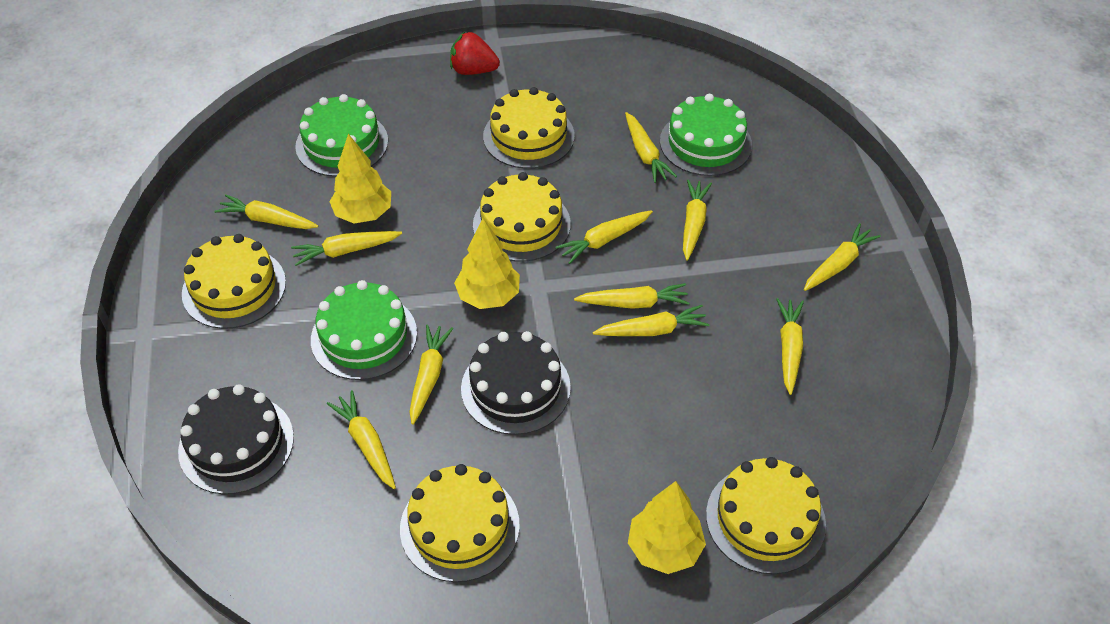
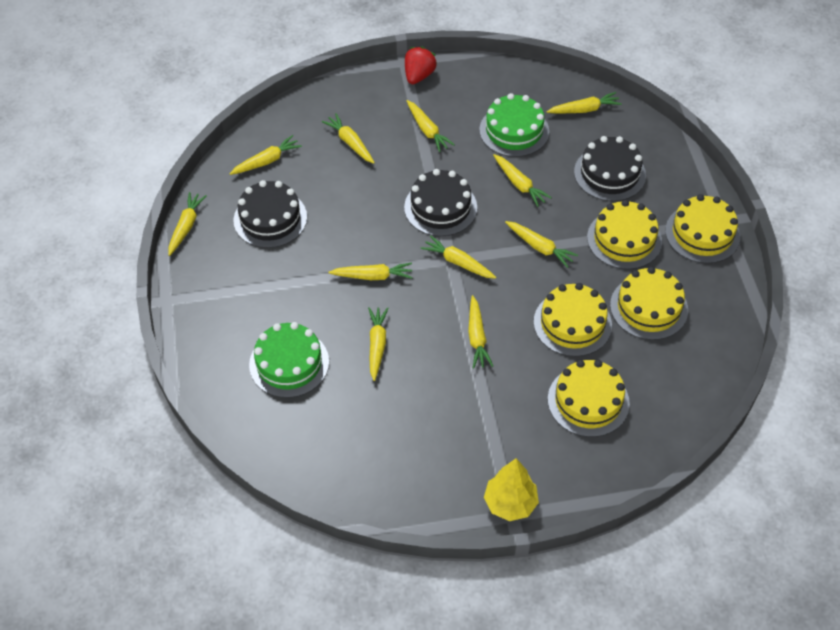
black cake: [178,384,294,494] [461,331,571,435] = 2 -> [233,180,307,248] [404,169,477,236] [574,136,646,201] = 3
green cake: [295,94,388,177] [311,280,417,380] [660,94,752,176] = 3 -> [249,322,329,398] [480,93,549,157] = 2
yellow tree: [329,134,391,223] [454,218,520,309] [628,481,706,574] = 3 -> [484,458,539,521] = 1

